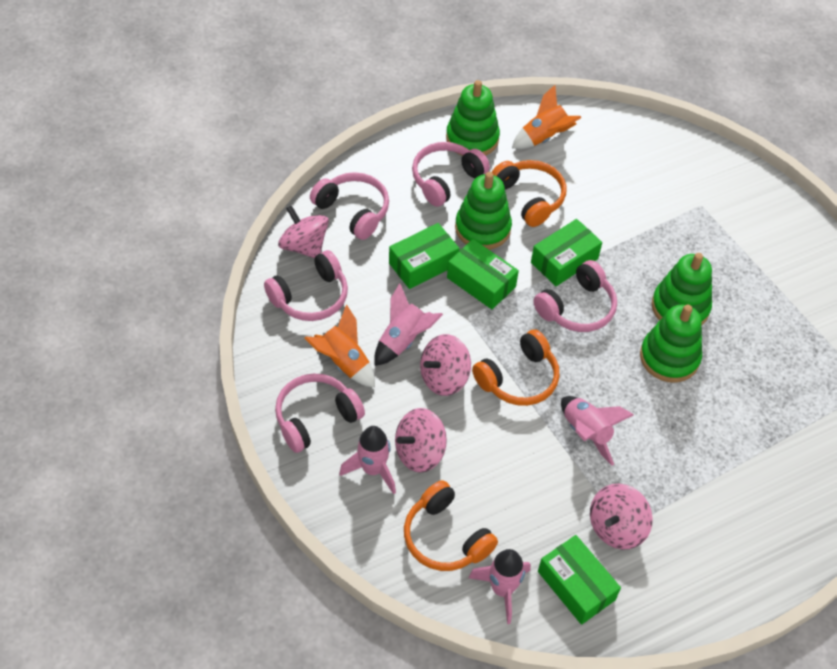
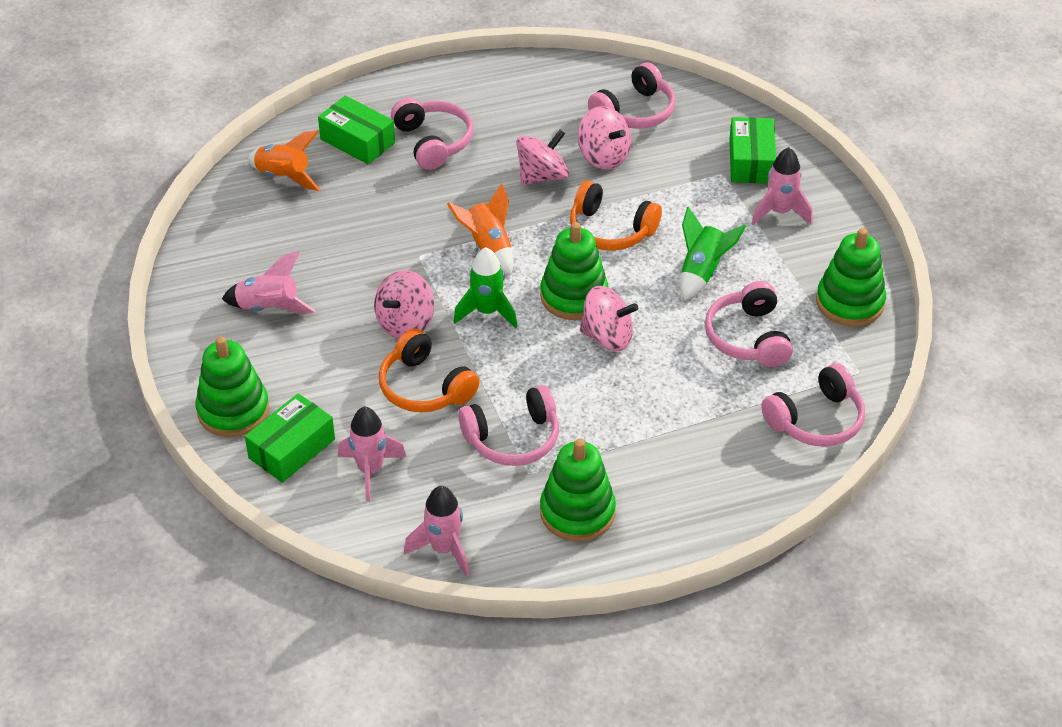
green box: [389,223,460,289] [447,239,519,309] [531,219,602,286] [538,535,621,625] = 4 -> [245,393,335,483] [318,96,395,165] [729,117,776,183] = 3
green rocket: none = 0 -> [453,247,518,329] [680,207,746,301] = 2
orange headphones: [404,480,498,571] [472,329,559,406] [492,160,567,227] = 3 -> [379,328,480,412] [570,181,662,251] = 2

